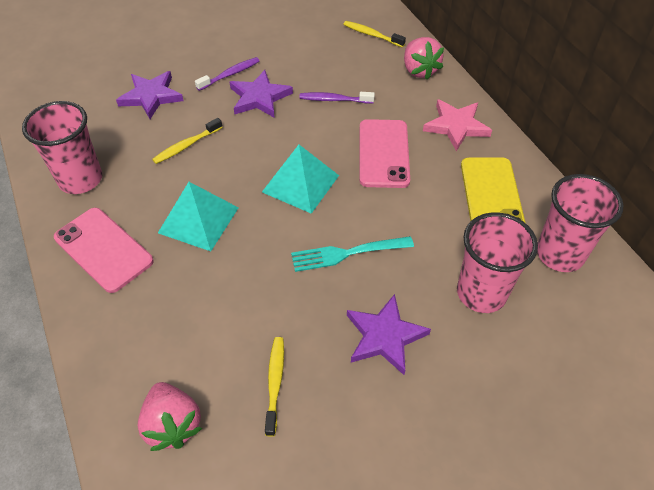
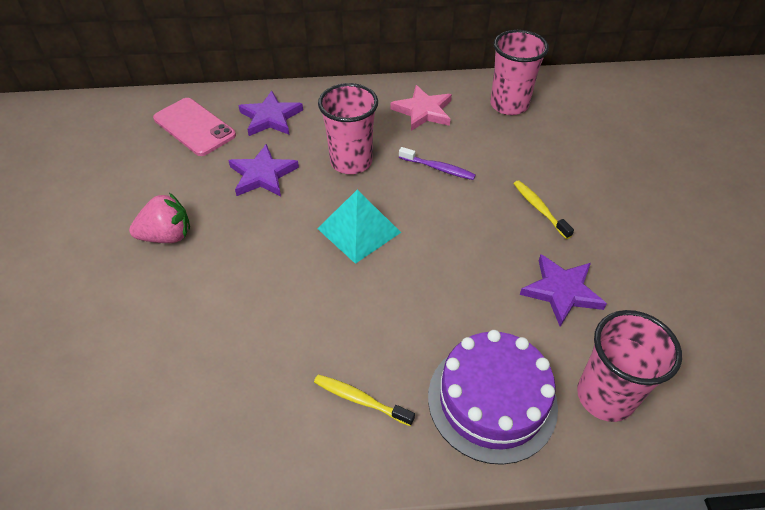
pink phone: [54,208,154,293] [360,119,410,188] = 2 -> [153,98,236,156] = 1
pink strawberry: [138,382,202,451] [404,37,444,80] = 2 -> [129,193,190,243] = 1
purple cake: none = 0 -> [428,330,558,465] = 1
purple toothbrush: [195,57,260,91] [299,92,375,104] = 2 -> [399,147,476,180] = 1
turquoise fork: [291,236,414,272] = 1 -> none = 0
turquoise pyramid: [158,182,239,251] [262,145,339,214] = 2 -> [317,190,401,264] = 1
yellow phone: [461,157,525,222] = 1 -> none = 0
yellow toothbrush: [152,118,223,164] [265,337,284,437] [343,21,406,47] = 3 -> [314,374,415,426] [514,180,574,239] = 2

